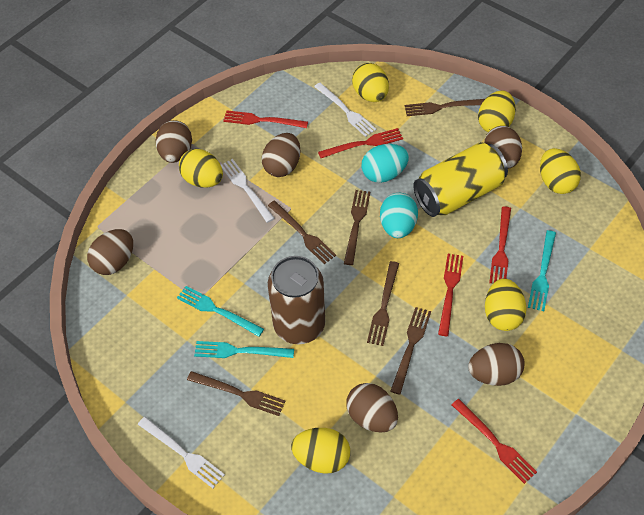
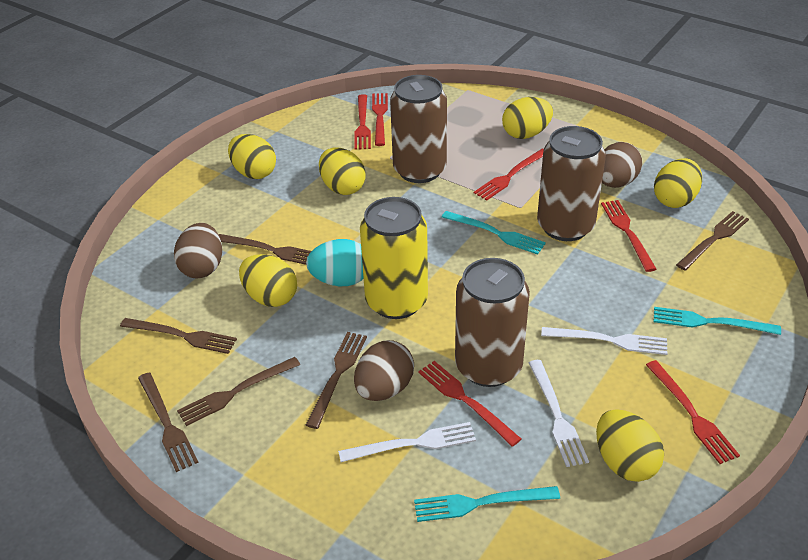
brown can: [268,256,325,344] = 1 -> [390,75,447,183] [455,258,530,387] [537,126,606,241] = 3
brown egg: [87,229,133,275] [156,120,192,163] [262,133,301,177] [346,383,398,433] [468,343,525,386] [484,126,522,169] = 6 -> [174,223,222,278] [354,340,414,401] [602,142,642,188] = 3
red fork: [223,110,308,128] [318,128,403,158] [438,254,463,336] [452,399,537,484] [489,206,511,283] = 5 -> [354,94,371,150] [372,93,388,146] [418,361,521,447] [474,149,544,200] [601,200,657,272] [646,360,740,464] = 6
turquoise egg: [362,144,409,183] [380,193,418,238] = 2 -> [306,239,364,286] = 1

